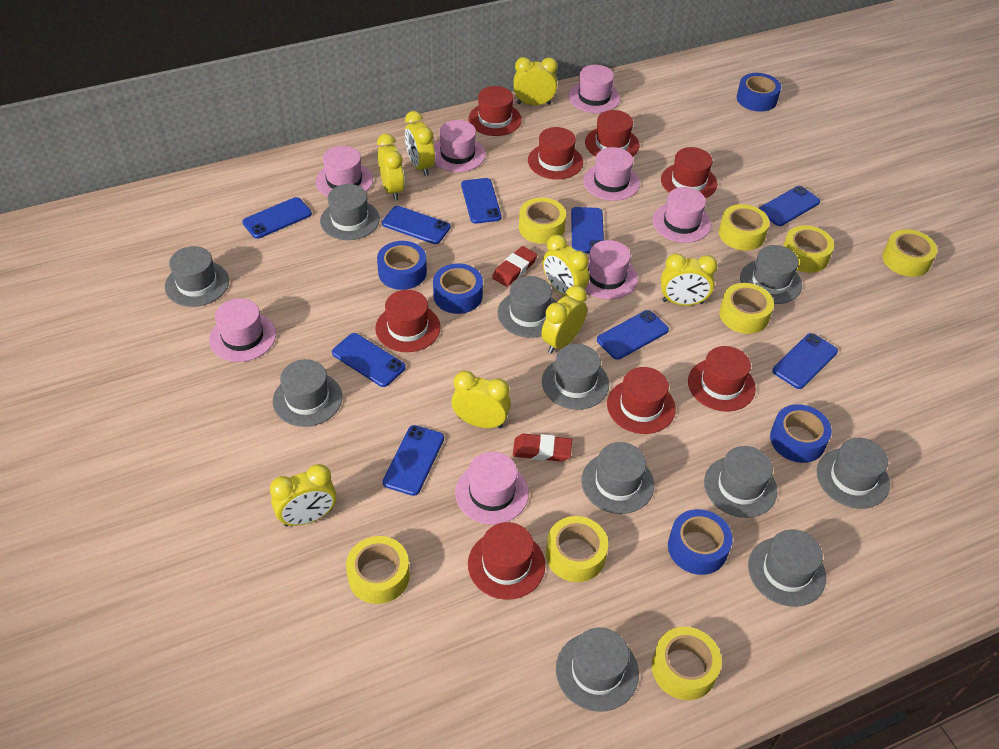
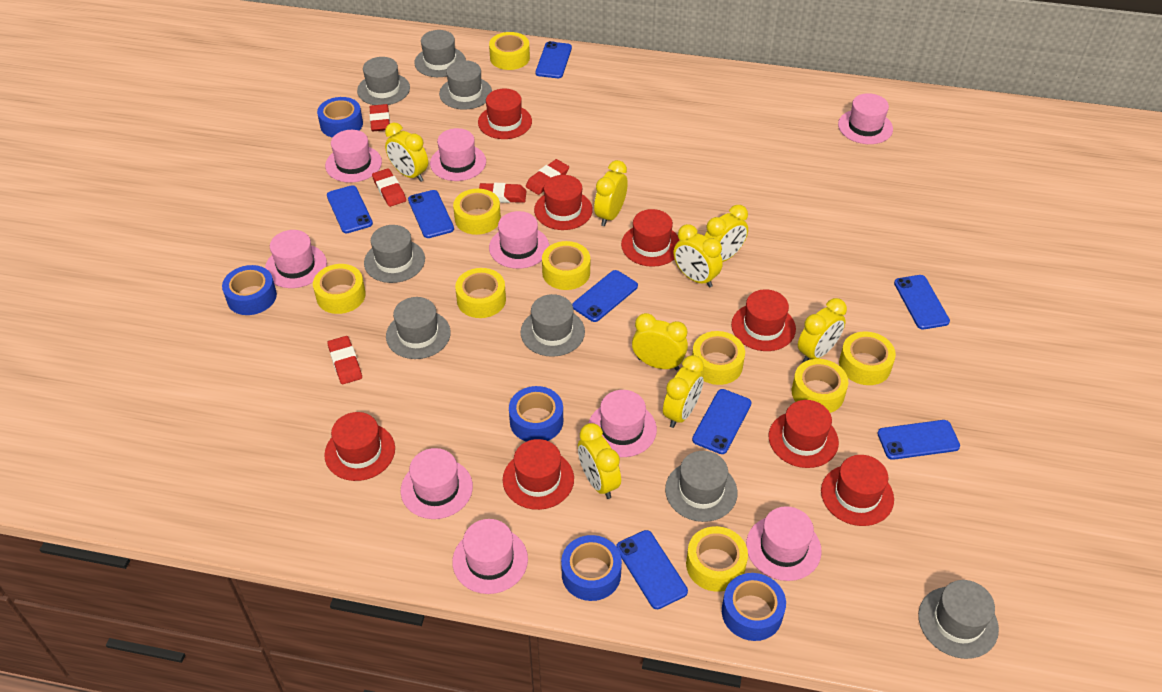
blue phone: [242,197,312,239] [332,333,406,387] [382,206,450,244] [383,425,444,496] [461,178,502,224] [571,207,604,253] [597,310,669,360] [759,186,820,226] [772,333,838,389] = 9 -> [327,185,373,233] [408,190,454,238] [535,41,572,78] [572,270,638,322] [616,530,688,609] [692,389,752,454] [877,420,960,460] [894,275,950,329] = 8
grey hat: [165,246,229,307] [273,359,342,427] [320,184,380,240] [497,276,557,338] [542,344,609,410] [556,627,639,712] [581,442,654,514] [704,446,777,518] [740,245,802,304] [748,529,826,607] [817,438,890,509] = 11 -> [357,57,410,105] [364,225,425,283] [386,297,451,359] [414,30,466,77] [439,60,492,110] [521,294,585,357] [665,451,738,522] [918,580,999,659] = 8
pink hat: [209,298,276,362] [315,146,373,197] [434,120,486,172] [455,452,529,524] [568,65,620,113] [583,147,640,201] [584,240,638,299] [652,187,711,243] = 8 -> [265,230,327,288] [325,130,382,183] [401,448,473,519] [430,128,486,181] [452,519,528,594] [489,211,549,269] [589,390,657,457] [746,506,822,581] [838,93,893,144] = 9
red eraser: [492,246,537,287] [513,434,572,462] = 2 -> [327,336,362,384] [370,104,390,131] [372,168,406,207] [479,183,527,203] [526,159,569,195] = 5
yellow tape: [346,536,410,604] [519,198,566,244] [546,516,608,582] [652,627,722,700] [719,204,770,251] [719,283,774,334] [783,225,834,273] [882,229,937,277] = 8 -> [313,264,366,314] [453,189,501,235] [455,268,506,318] [489,32,530,70] [542,241,590,290] [686,526,748,592] [692,331,745,385] [792,359,848,413] [839,331,896,385] = 9

